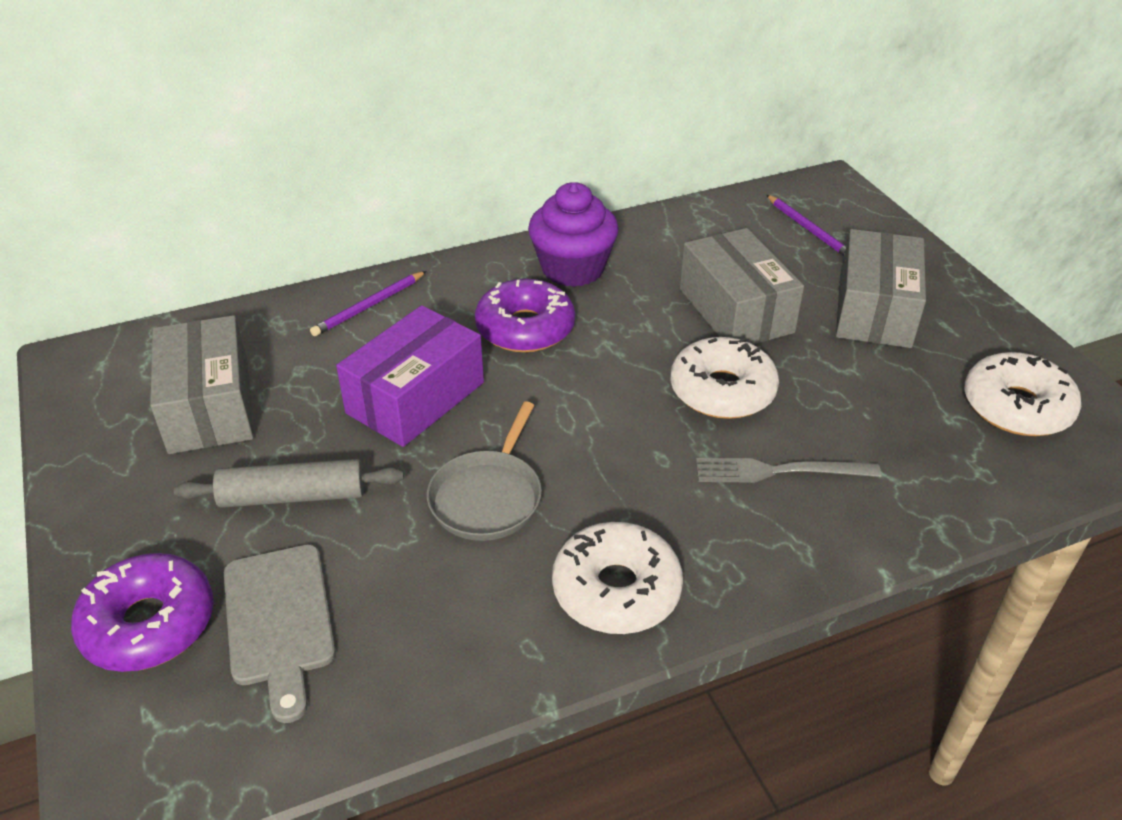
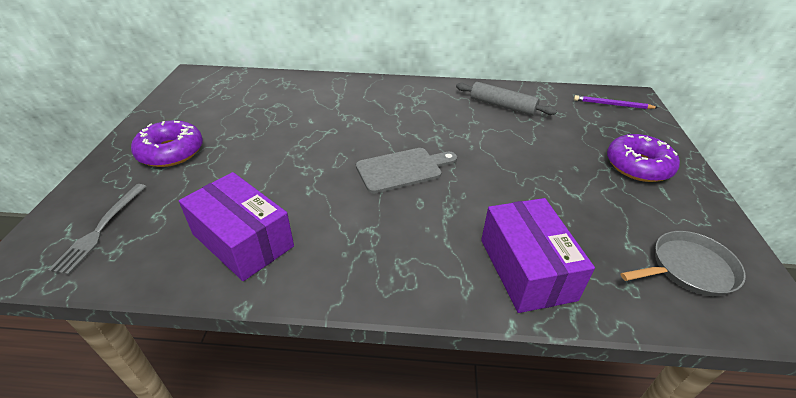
grey box: [150,315,254,454] [680,228,804,344] [836,229,926,348] = 3 -> none = 0
purple box: [336,305,484,447] = 1 -> [179,172,294,281] [481,198,595,313] = 2
purple cupcake: [528,182,619,287] = 1 -> none = 0
purple pencil: [310,271,427,336] [767,195,846,256] = 2 -> [574,95,658,109] = 1
white donut: [552,522,683,634] [670,337,779,419] [964,352,1081,436] = 3 -> none = 0

